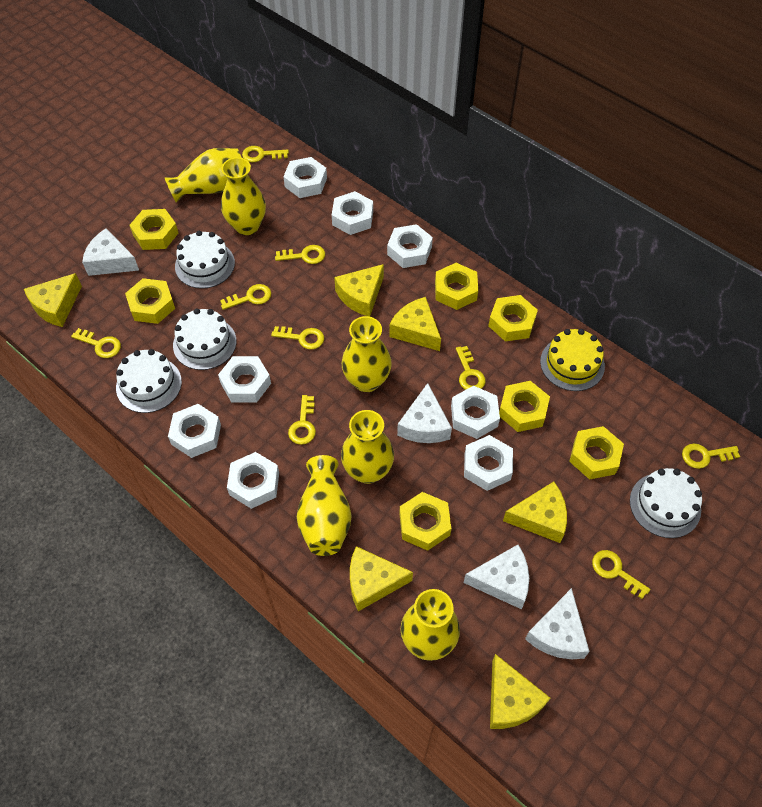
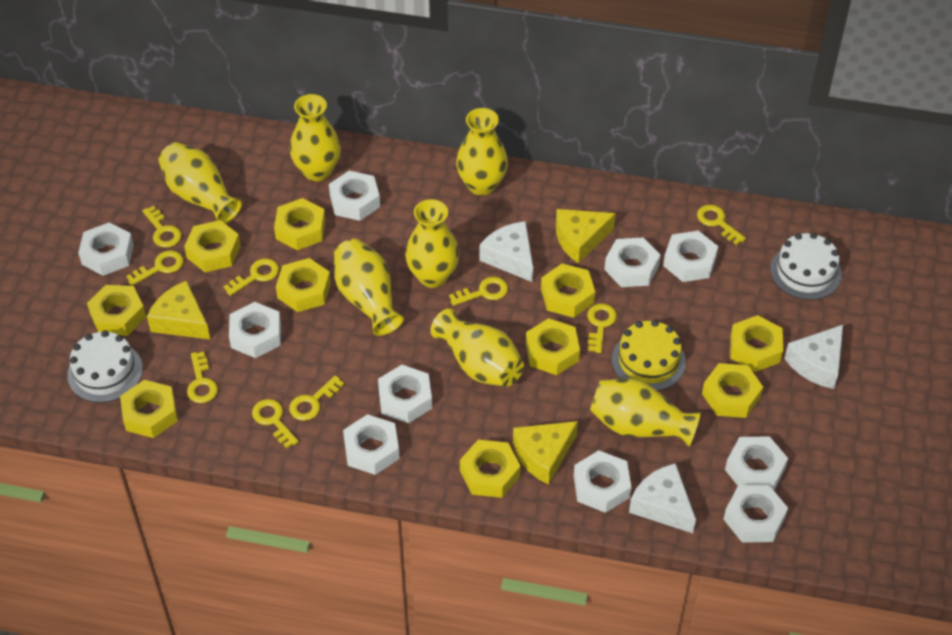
white cake: [116,349,182,413] [173,308,236,370] [175,231,235,289] [630,468,702,538] = 4 -> [68,330,143,403] [770,232,842,300] = 2
white cheese: [82,228,139,276] [397,383,452,443] [463,545,529,609] [525,588,590,659] = 4 -> [480,221,533,282] [629,463,696,533] [784,325,843,389] = 3
white nut: [168,404,221,458] [218,356,271,402] [227,452,279,509] [283,157,327,198] [332,191,373,235] [387,224,433,268] [451,386,500,439] [464,435,513,491] = 8 -> [78,222,134,276] [229,302,281,358] [329,171,380,221] [343,414,400,475] [378,365,432,423] [574,450,631,513] [604,237,661,287] [663,231,718,282] [723,485,788,543] [725,436,788,490] = 10
yellow cheese: [24,273,82,327] [334,264,384,317] [350,546,413,611] [389,297,441,351] [490,654,551,729] [503,482,567,543] = 6 -> [147,281,210,339] [513,421,578,485] [556,209,616,264] = 3
yellow nut: [125,278,175,324] [129,209,178,250] [399,492,452,551] [435,263,478,310] [488,295,538,341] [499,381,550,432] [569,426,624,480] = 7 -> [87,285,146,336] [120,380,178,438] [184,220,241,272] [274,198,326,251] [276,258,331,312] [460,440,521,498] [526,318,580,375] [541,264,595,318] [702,363,763,418] [730,315,783,372] = 10
yellow vase: [164,148,242,203] [221,157,266,235] [297,455,351,556] [341,410,394,484] [342,316,392,392] [401,589,460,661] = 6 -> [158,142,242,224] [290,94,341,182] [334,239,404,336] [405,199,459,288] [430,308,524,387] [456,108,508,196] [590,378,701,446] = 7

